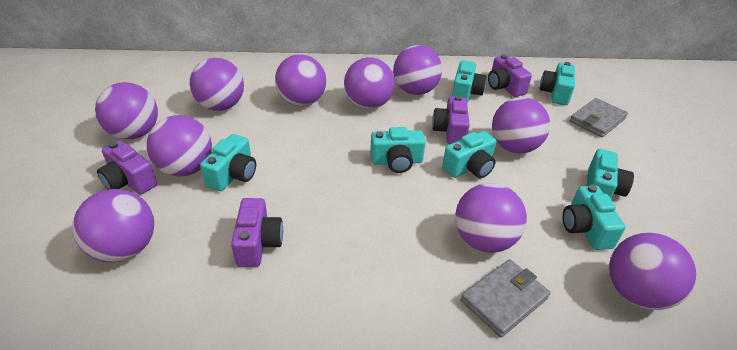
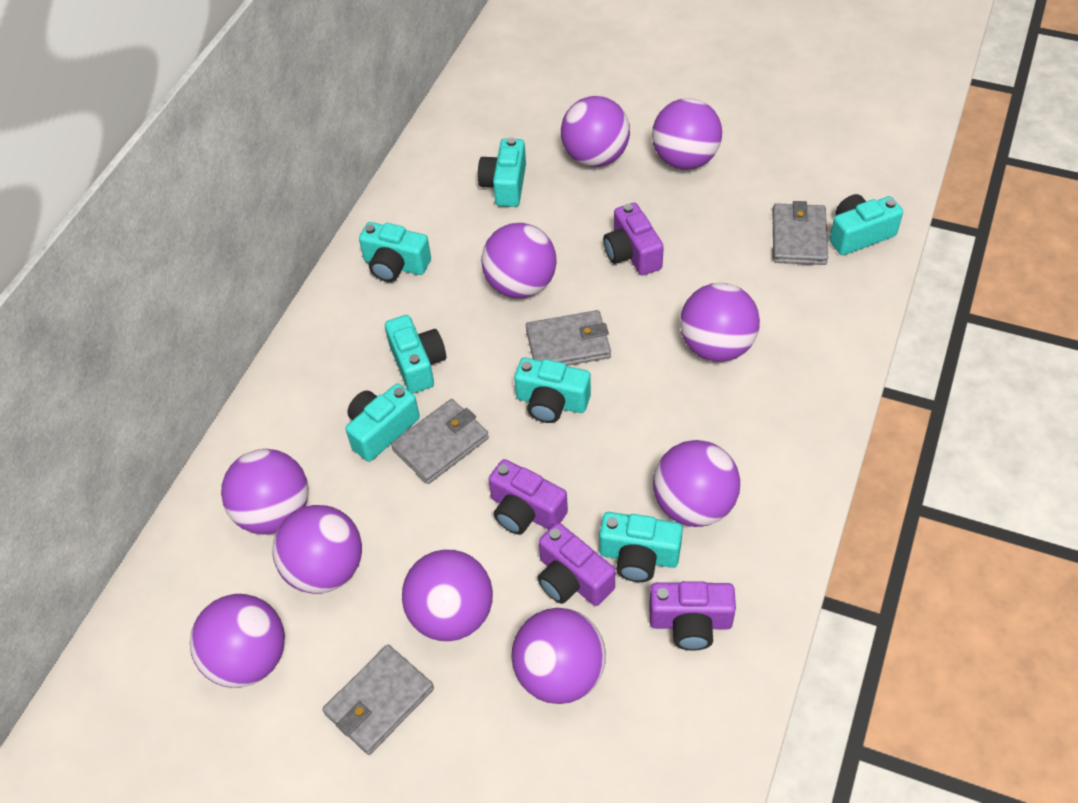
grey wallet: [461,259,551,338] [570,98,628,137] = 2 -> [322,645,434,755] [391,399,489,484] [526,310,611,366] [773,201,828,265] = 4

